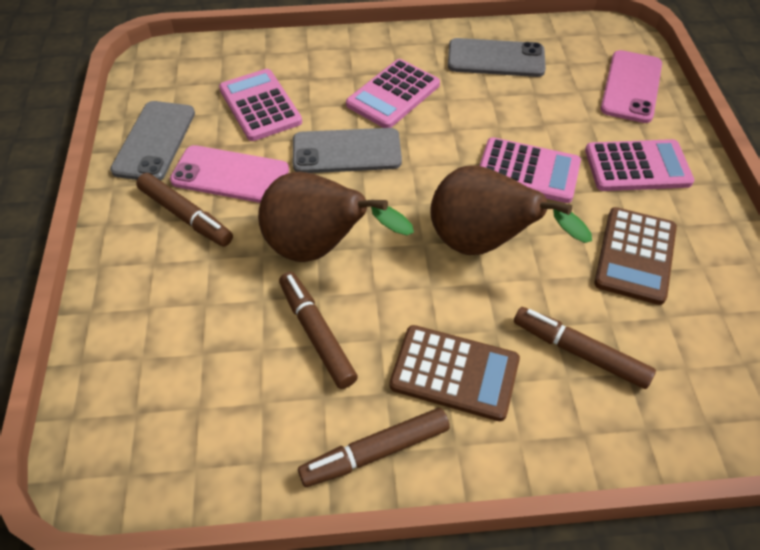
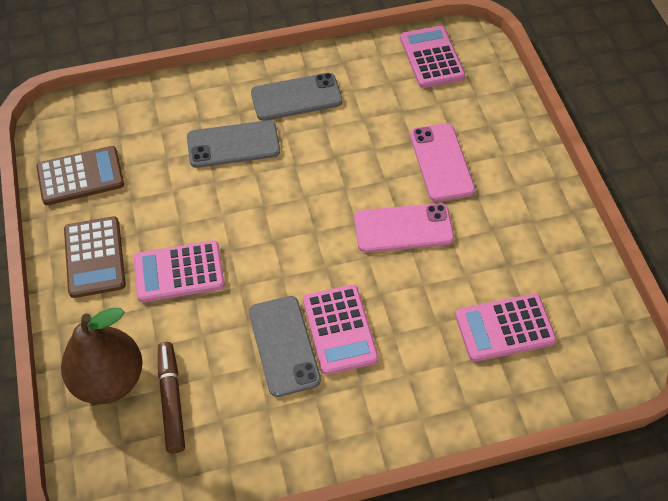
brown marker: [136,173,233,247] [279,272,358,389] [298,408,450,487] [514,307,656,389] = 4 -> [158,342,185,453] = 1
brown pear: [258,172,414,262] [430,165,592,255] = 2 -> [61,308,143,404] = 1

